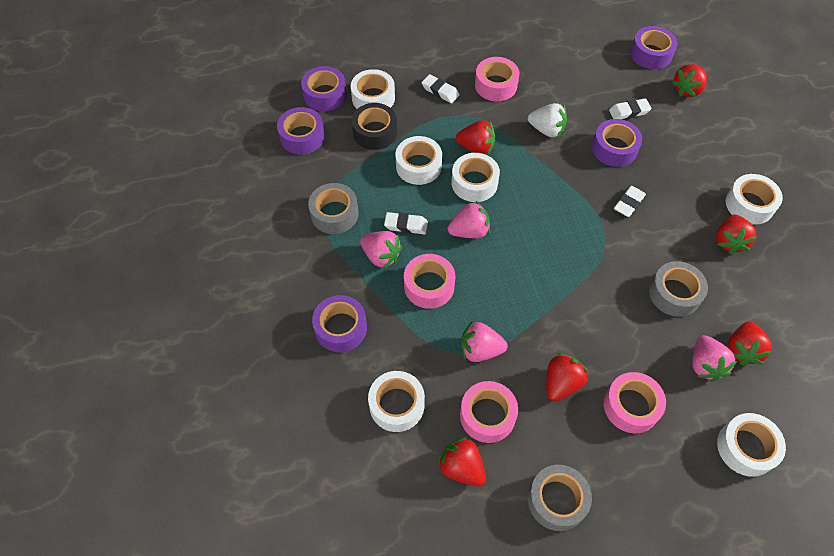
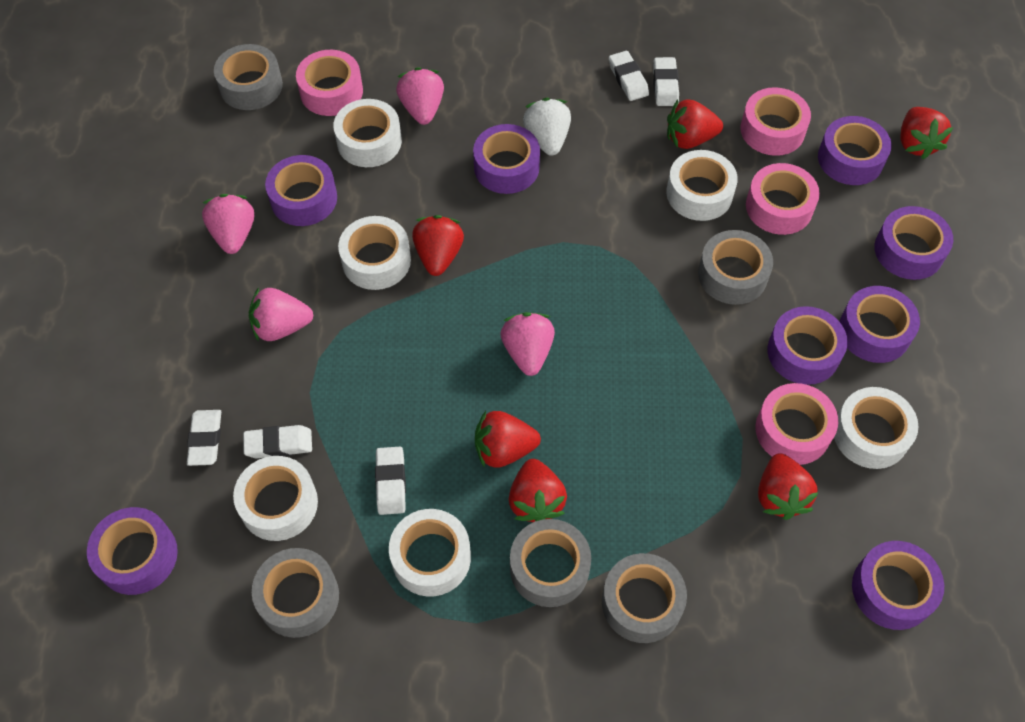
black tape: [351,103,397,150] = 1 -> none = 0
grey tape: [308,183,359,234] [528,465,592,531] [649,261,708,317] = 3 -> [214,44,283,110] [252,548,339,638] [510,519,591,607] [602,553,687,643] [698,230,773,305] = 5
purple tape: [277,107,325,154] [301,66,347,111] [312,295,367,352] [592,119,642,167] [630,26,677,69] = 5 -> [87,507,178,595] [265,155,337,226] [473,124,540,194] [767,306,848,385] [818,116,892,185] [839,286,920,363] [852,541,944,630] [874,206,953,280] = 8
white eraser: [384,212,428,234] [421,74,460,103] [609,98,651,119] [614,186,646,217] = 4 -> [187,410,221,466] [243,425,312,458] [375,447,406,515] [609,51,649,101] [653,57,679,106] = 5

